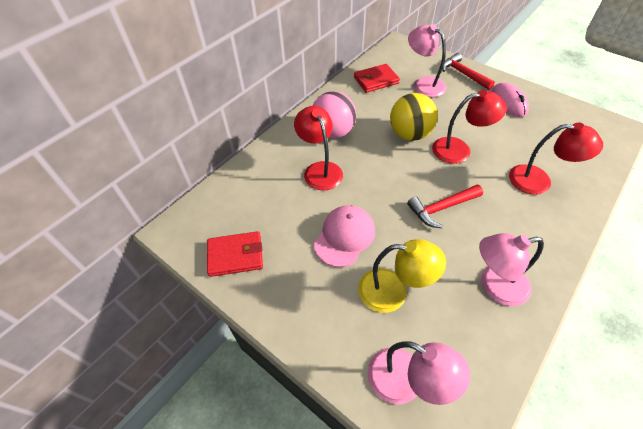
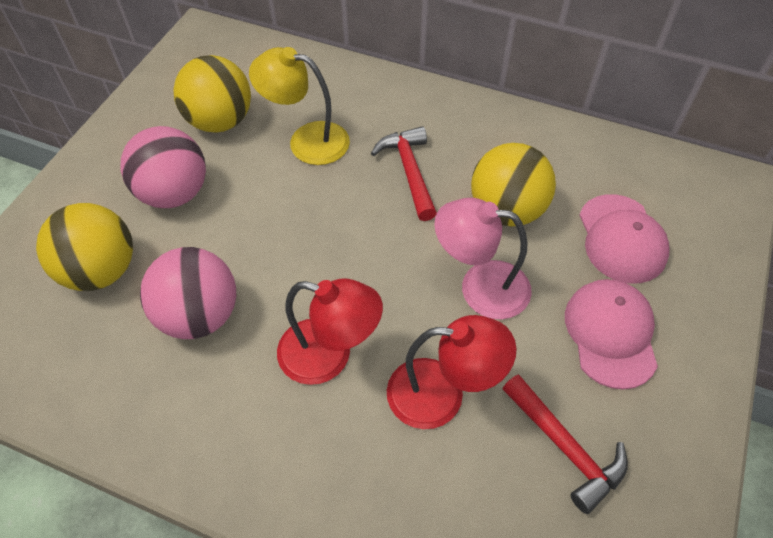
pink ball: [313,91,356,139] = 1 -> [120,126,206,208] [140,247,236,339] = 2
pink cap: [314,205,375,267] = 1 -> [565,279,658,390] [579,194,670,283] = 2
pink lamp: [368,341,470,405] [408,24,447,97] [479,233,544,306] = 3 -> [434,198,532,319] = 1
pink mouse: [491,82,529,117] = 1 -> none = 0
red lamp: [294,106,343,190] [432,90,507,164] [509,122,603,195] = 3 -> [277,278,383,385] [387,315,516,429] = 2
red wallet: [207,231,263,277] [354,64,400,93] = 2 -> none = 0
yellow ball: [390,93,438,141] = 1 -> [36,203,133,291] [174,55,251,133] [471,143,556,227] = 3

